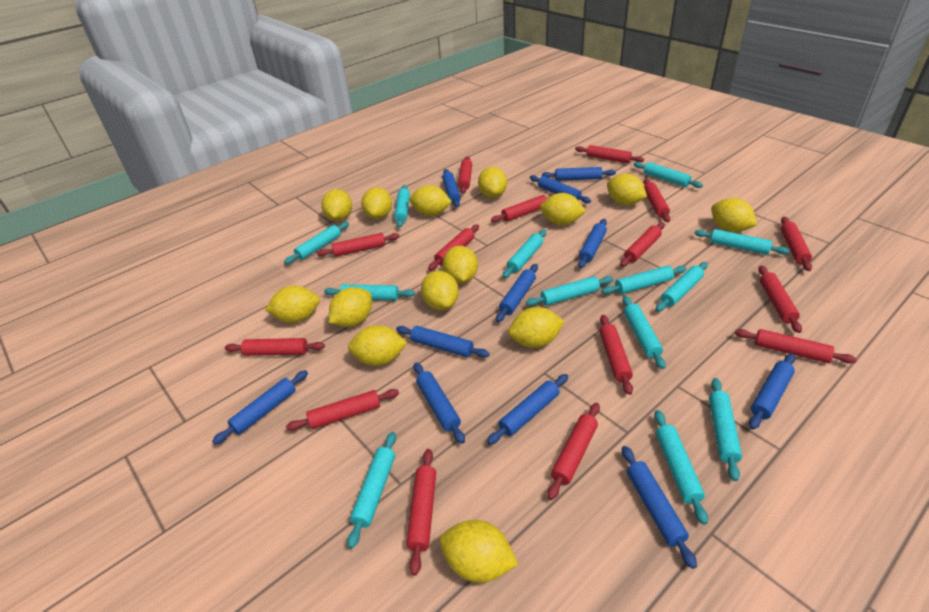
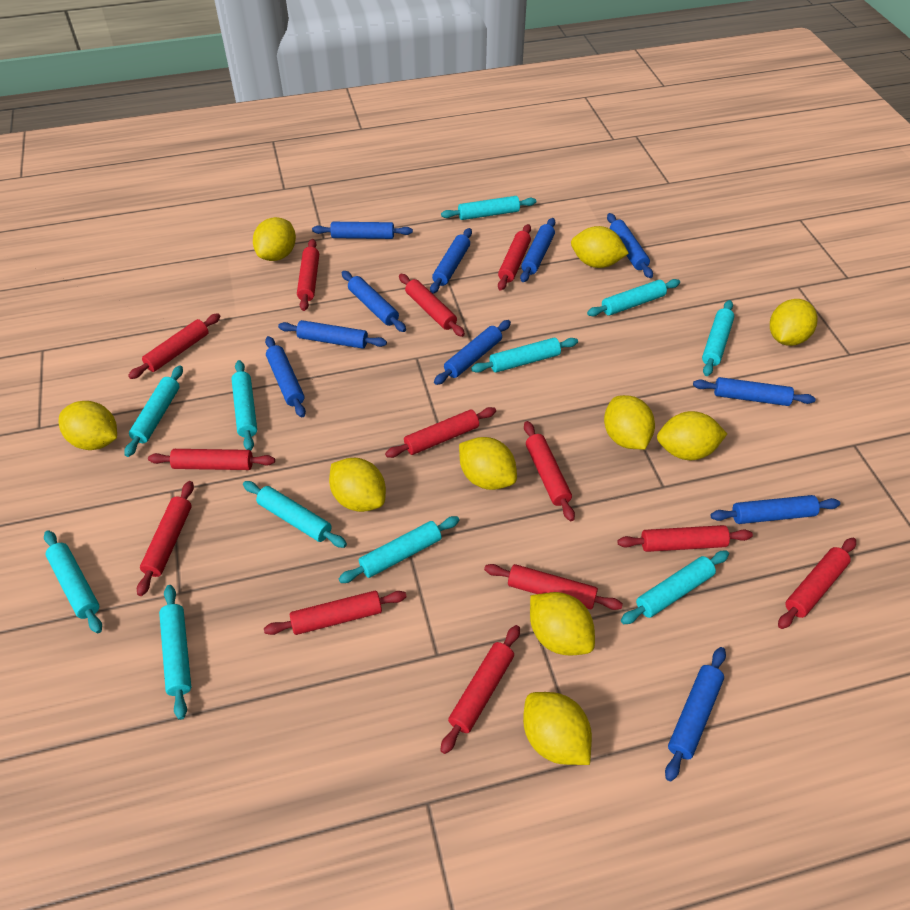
red rolling pin: [225,338,325,356] [286,389,399,431] [317,233,400,257] [406,449,436,576] [428,224,479,271] [458,156,472,194] [491,194,554,222] [547,403,600,500] [575,145,644,163] [599,315,633,395] [620,222,665,267] [643,179,670,222] [735,329,857,364] [758,265,802,333] [781,217,812,271] = 15 -> [128,313,221,379] [137,481,194,596] [148,449,275,470] [264,591,407,635] [297,239,319,311] [385,407,496,458] [399,274,465,337] [440,625,520,754] [484,564,623,610] [498,224,531,291] [524,421,575,521] [617,525,753,552] [778,538,856,629] = 13
turquoise rolling pin: [284,222,349,264] [324,284,415,300] [347,432,396,549] [394,185,410,228] [502,230,546,278] [526,276,613,306] [602,266,686,294] [622,296,666,369] [634,162,703,188] [654,410,708,525] [656,262,708,312] [694,229,790,255] [709,378,742,481] = 13 -> [44,530,102,633] [124,365,183,457] [159,585,191,720] [231,360,257,450] [243,481,347,548] [339,516,460,583] [441,196,536,220] [471,338,578,373] [587,279,680,316] [621,550,729,624] [702,300,734,376] = 11
yellow lemon: [265,286,320,323] [321,189,352,221] [329,287,372,327] [348,325,407,366] [361,187,392,219] [409,185,452,216] [421,271,459,310] [440,520,519,583] [443,246,478,283] [478,167,507,198] [508,307,564,348] [540,193,586,225] [607,174,647,205] [711,198,757,232] = 14 -> [59,401,117,450] [253,217,296,261] [329,458,386,512] [459,437,517,490] [523,692,592,765] [530,592,595,655] [571,226,629,268] [604,395,655,449] [657,411,727,460] [770,299,818,346] = 10

